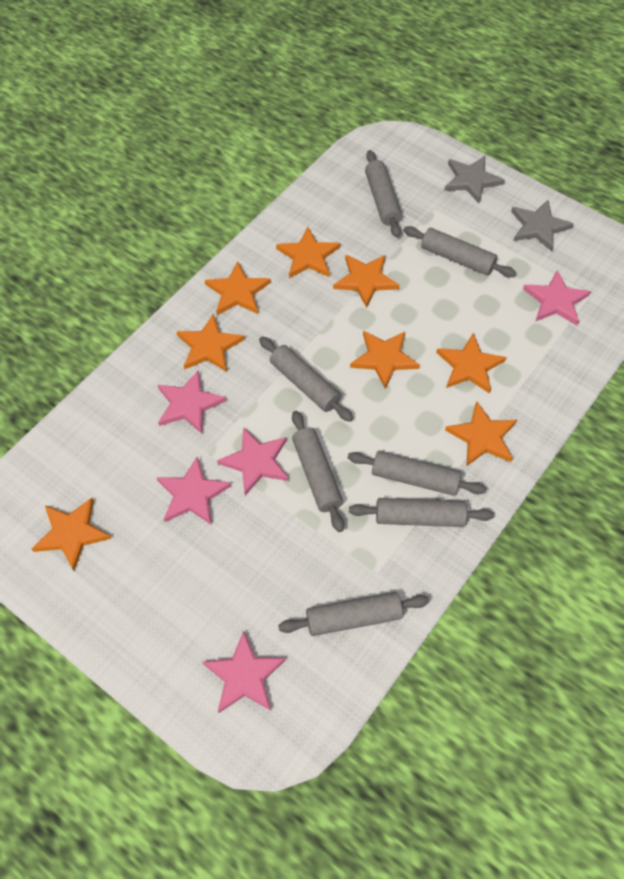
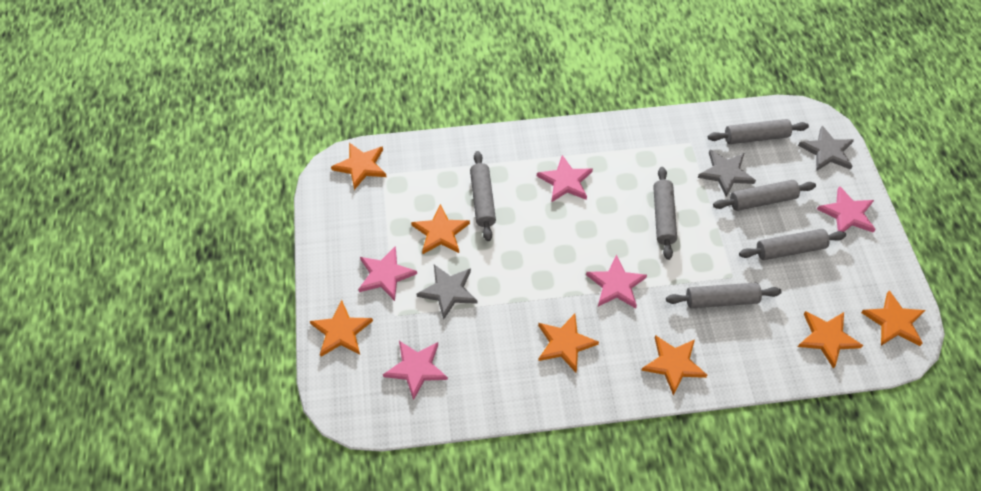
grey rolling pin: [259,337,353,422] [278,592,429,636] [292,411,344,532] [348,451,486,496] [349,498,494,527] [365,150,402,238] [404,226,516,277] = 7 -> [470,151,496,241] [653,167,677,260] [666,283,782,308] [708,119,809,144] [713,180,816,211] [739,229,846,260] = 6
grey star: [444,156,505,203] [511,200,574,252] = 2 -> [416,265,477,320] [698,150,756,197] [798,126,854,171] = 3
orange star: [32,498,111,571] [176,314,245,372] [205,261,271,315] [276,226,340,278] [333,255,399,308] [350,330,420,389] [436,333,506,394] [445,401,517,466] = 8 -> [310,300,373,357] [331,143,386,190] [411,204,470,254] [538,314,599,372] [641,335,707,396] [798,311,863,369] [861,291,925,346] = 7

